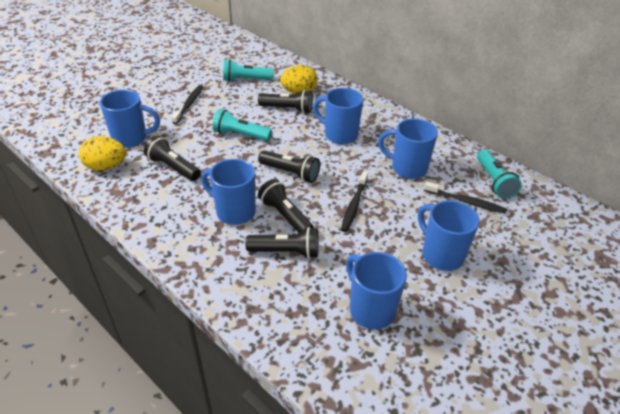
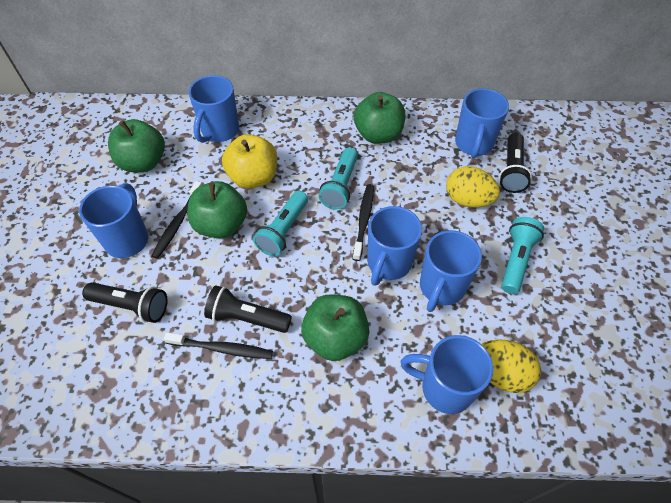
black flashlight: [144,136,201,181] [245,227,319,259] [258,90,313,114] [258,151,320,183] [258,179,314,233] = 5 -> [82,282,168,323] [204,286,292,333] [499,133,532,193] = 3
green apple: none = 0 -> [108,119,165,172] [187,181,247,239] [301,294,369,361] [354,92,405,144] = 4
yellow apple: none = 0 -> [222,134,277,189] = 1

